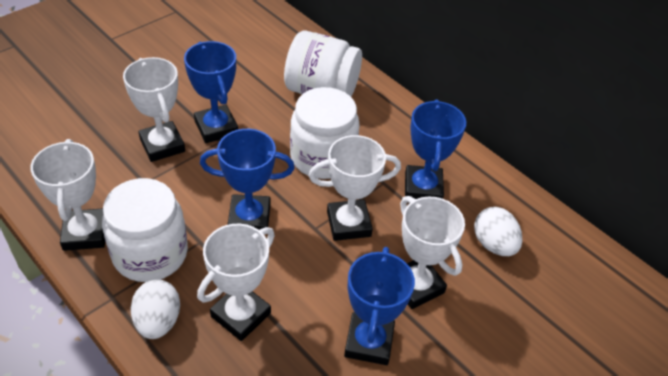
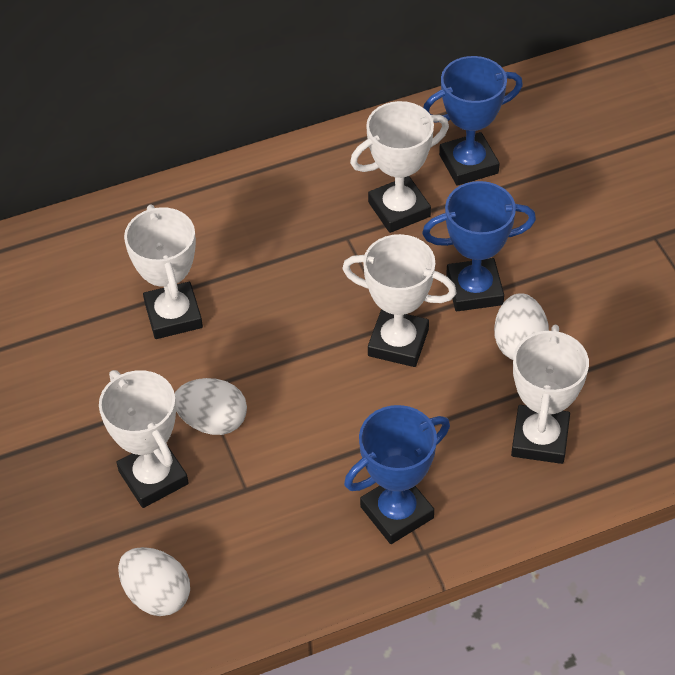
blue trophy: [184,41,238,143] [200,129,295,230] [344,247,415,365] [405,99,466,199] = 4 -> [344,405,450,544] [422,181,536,311] [423,56,523,186] = 3
white egg: [131,279,180,339] [474,207,522,256] = 2 -> [118,547,190,616] [175,378,247,435] [494,293,549,360] = 3
white jar: [102,178,188,282] [284,31,362,97] [290,87,360,179] = 3 -> none = 0

